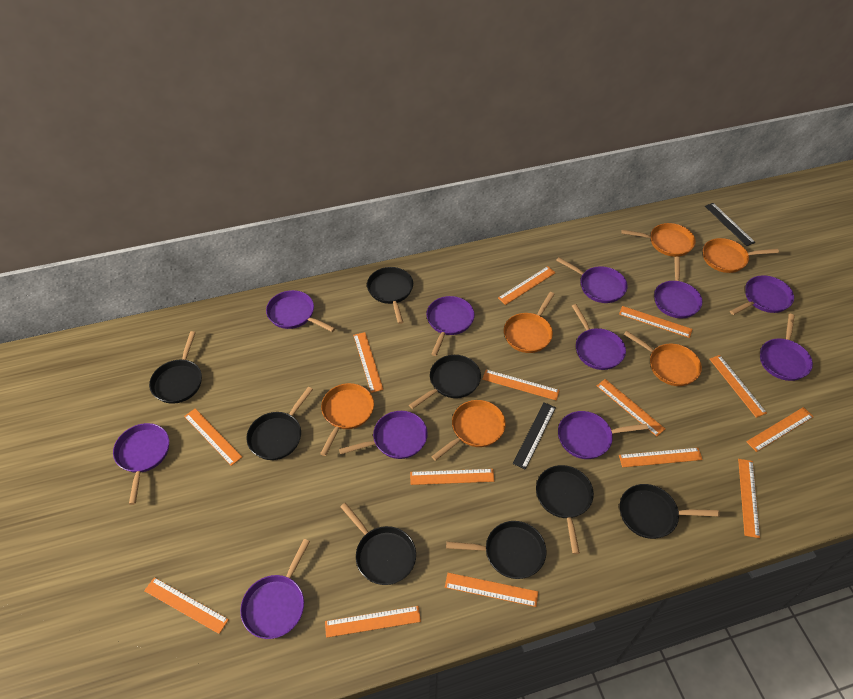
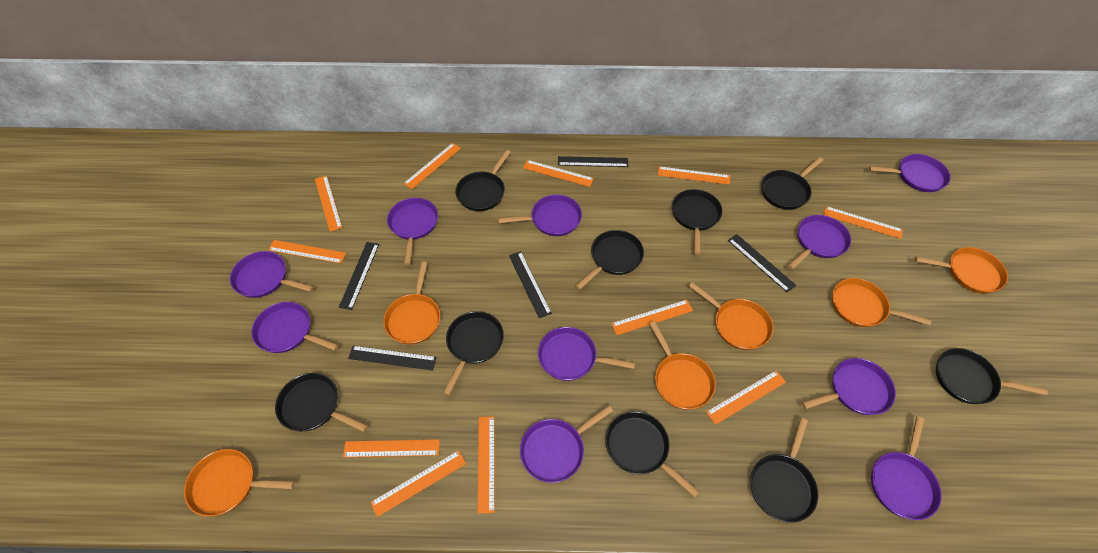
black pan: [149,331,202,404] [246,387,313,460] [340,503,416,585] [367,267,413,324] [409,355,481,409] [446,521,546,579] [536,465,594,554] [620,484,719,539] = 8 -> [275,373,368,432] [443,311,504,396] [455,150,511,211] [576,230,644,290] [605,411,700,497] [672,189,722,255] [750,418,818,523] [761,157,823,210] [936,348,1048,404] = 9
black ruler: [513,402,556,469] [705,203,755,246] = 2 -> [339,242,379,310] [348,346,437,370] [509,251,552,318] [558,156,628,167] [728,234,796,292] = 5
orange ruler: [144,577,229,634] [184,409,242,466] [325,606,421,638] [353,332,383,393] [410,469,494,485] [445,573,538,607] [482,369,560,401] [498,266,556,305] [597,379,665,437] [619,306,692,338] [619,448,703,467] [710,355,767,418] [738,459,760,538] [746,407,814,452] = 14 -> [268,240,346,264] [315,175,342,232] [343,440,440,457] [370,450,466,517] [403,143,461,189] [477,416,495,514] [523,160,594,187] [611,300,693,335] [658,166,730,185] [706,370,786,425] [824,206,903,239] = 11
purple pan: [113,423,169,505] [240,539,310,639] [266,290,335,332] [339,411,428,459] [427,296,475,356] [556,257,628,303] [558,411,648,459] [572,304,626,370] [654,257,702,318] [730,275,794,315] [760,314,813,381] = 11 -> [230,251,313,298] [251,302,338,353] [387,198,438,265] [498,195,582,236] [520,405,613,483] [538,327,635,381] [788,215,851,270] [802,358,896,415] [869,154,950,192] [871,416,942,520] = 10

